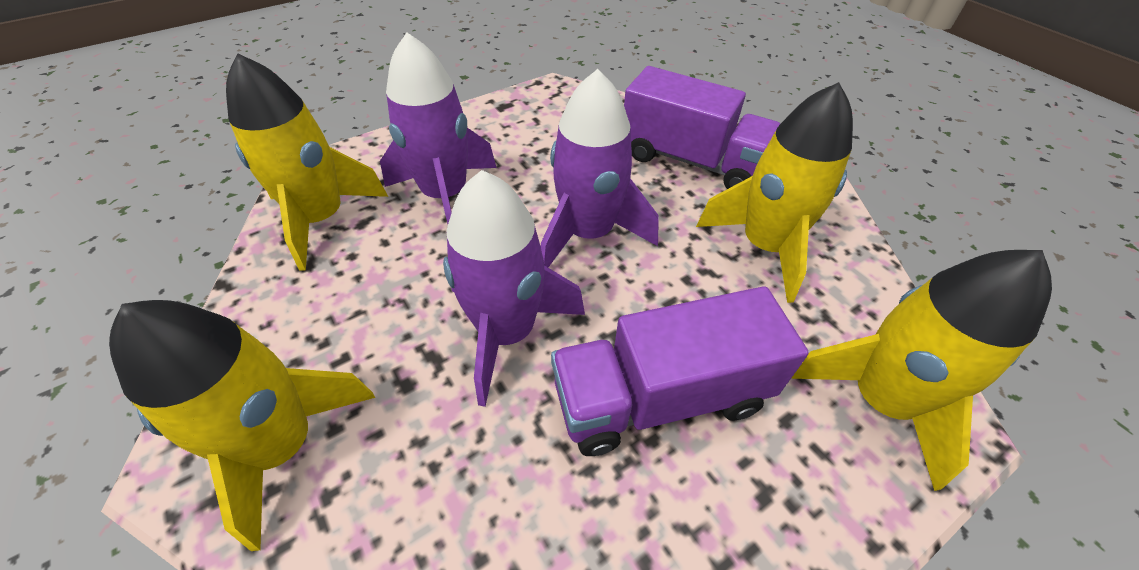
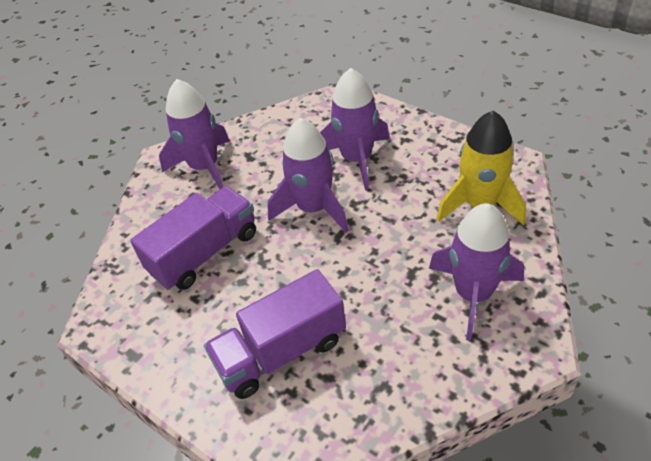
purple rocket: [380,33,497,224] [443,170,585,407] [541,69,659,267] = 3 -> [159,79,230,189] [267,118,349,232] [320,68,390,190] [429,203,524,341] = 4
yellow rocket: [109,300,375,551] [226,53,388,271] [696,82,853,303] [791,250,1052,491] = 4 -> [437,110,526,226] = 1

